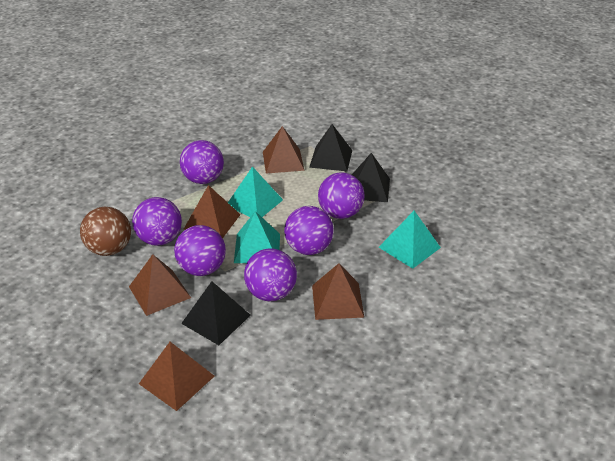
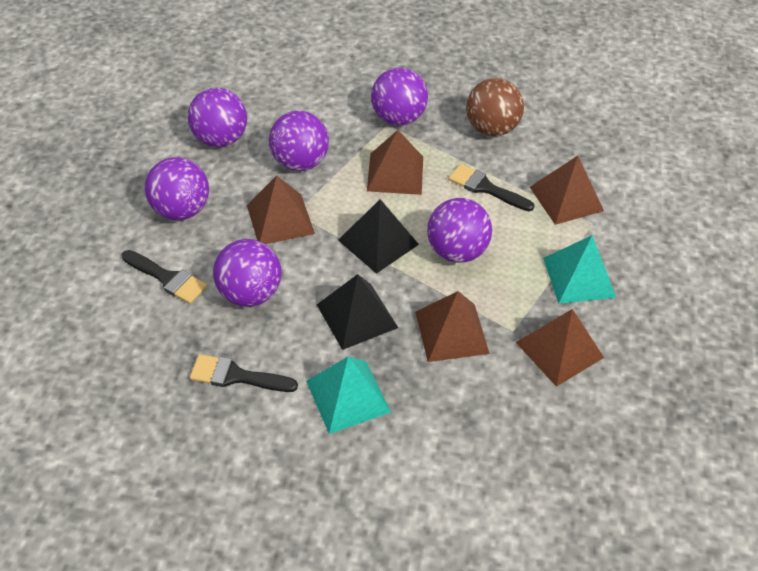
black brush: none = 0 -> [122,250,207,304] [190,354,298,392] [449,164,535,211] = 3
black pyramid: [181,281,251,345] [309,124,352,171] [352,153,390,202] = 3 -> [317,274,398,350] [338,199,419,274] = 2
turquoise pyramid: [228,166,283,217] [234,211,280,263] [379,211,441,269] = 3 -> [306,356,391,434] [543,235,616,304] = 2

